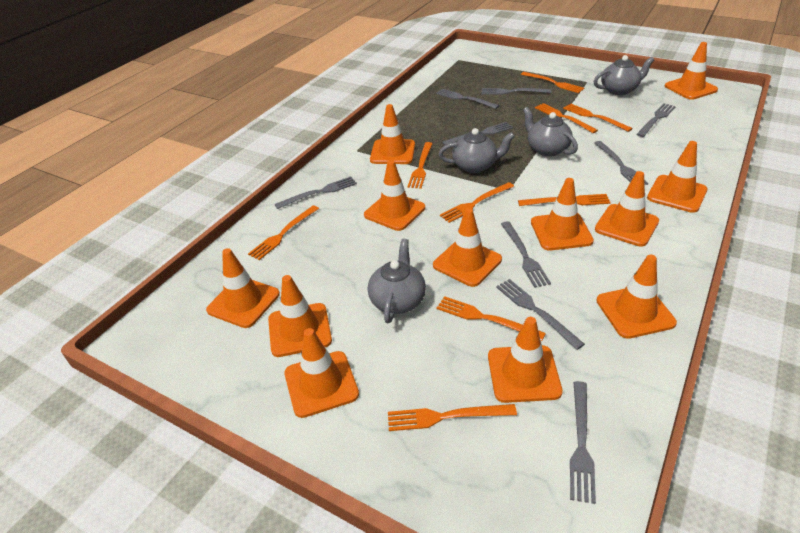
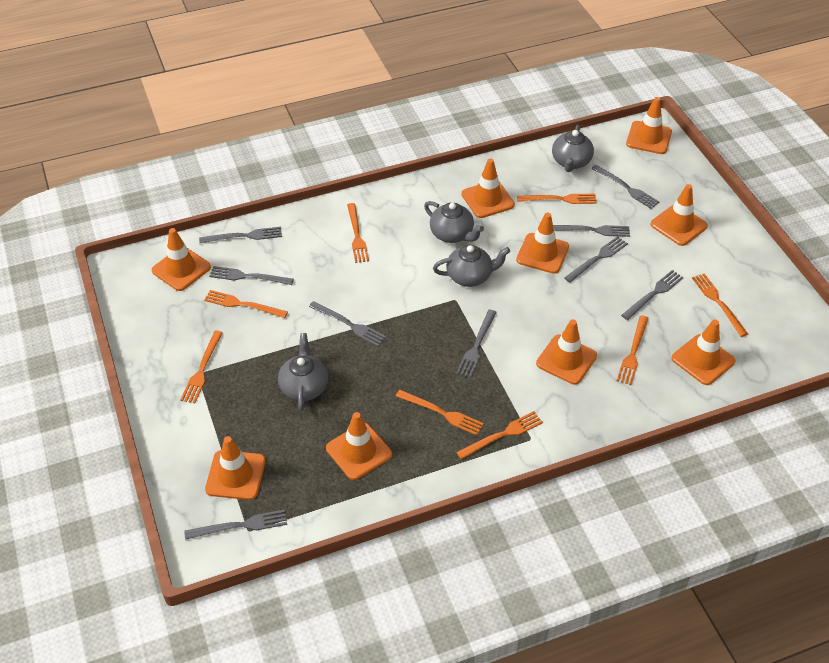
orange fork: [248,205,319,260] [388,404,517,431] [407,142,433,189] [437,296,546,341] [440,182,514,223] [518,194,611,206] [521,72,584,93] [535,103,598,133] [563,104,633,132] = 9 -> [180,331,223,403] [204,290,288,318] [347,203,369,263] [396,390,484,436] [456,411,543,459] [517,194,597,204] [617,315,649,385] [692,274,748,337] = 8
orange traffic cone: [206,248,280,328] [268,275,332,357] [284,328,359,418] [364,160,425,231] [370,104,415,164] [433,208,502,287] [488,317,563,403] [531,178,594,251] [595,171,659,247] [596,255,677,339] [647,141,708,213] [665,42,718,100] = 12 -> [151,228,211,291] [205,436,266,500] [326,412,392,480] [461,158,515,218] [516,212,569,274] [536,319,597,385] [626,97,672,154] [651,184,708,246] [672,320,735,385] = 9

